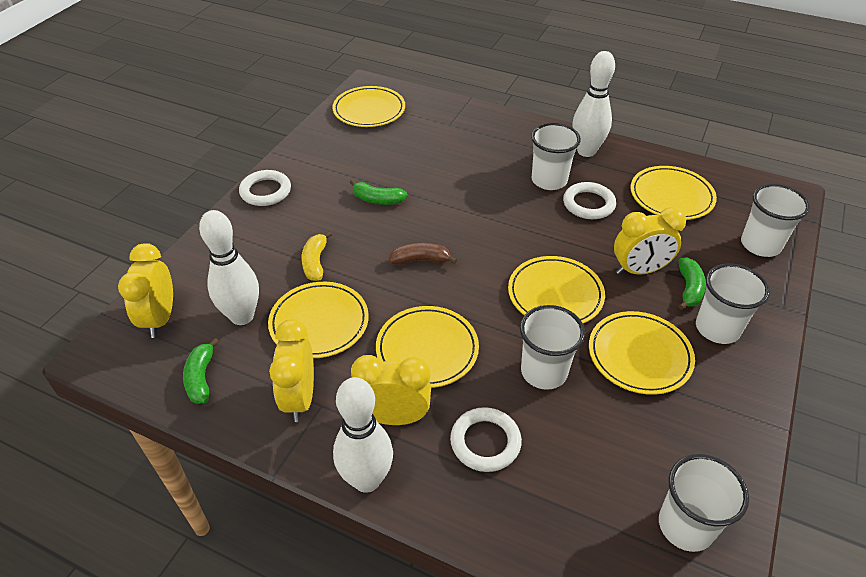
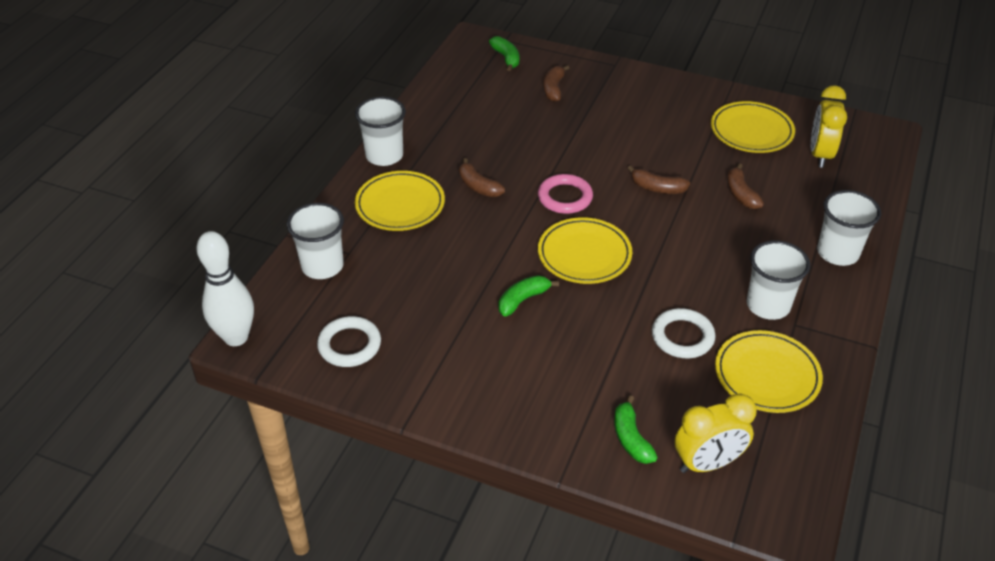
brown banana: [389,243,457,265] = 1 -> [459,158,505,197] [543,65,569,102] [627,166,690,194] [727,164,764,209] = 4
pink ring: none = 0 -> [538,174,593,214] = 1
white bowling pin: [199,210,259,325] [333,377,393,493] [573,51,615,157] = 3 -> [196,231,254,346] = 1
white cup: [520,305,585,390] [531,123,581,190] [659,454,749,552] [696,263,770,344] [741,184,810,257] = 5 -> [287,203,344,279] [355,96,406,166] [747,240,810,320] [817,190,881,266] = 4
white ring: [239,170,291,206] [450,407,522,472] [563,182,616,219] = 3 -> [317,316,381,367] [652,308,716,358] = 2
yellow banana: [301,231,332,281] = 1 -> none = 0
yellow clock: [118,243,173,338] [269,319,314,422] [351,355,431,425] [614,207,686,275] = 4 -> [675,393,757,473] [811,85,847,168] = 2
yellow plate: [268,282,369,358] [332,86,405,127] [376,306,479,388] [508,256,605,323] [589,311,695,395] [630,166,717,220] = 6 -> [355,171,445,231] [538,217,632,284] [711,101,795,153] [715,330,823,413] = 4

